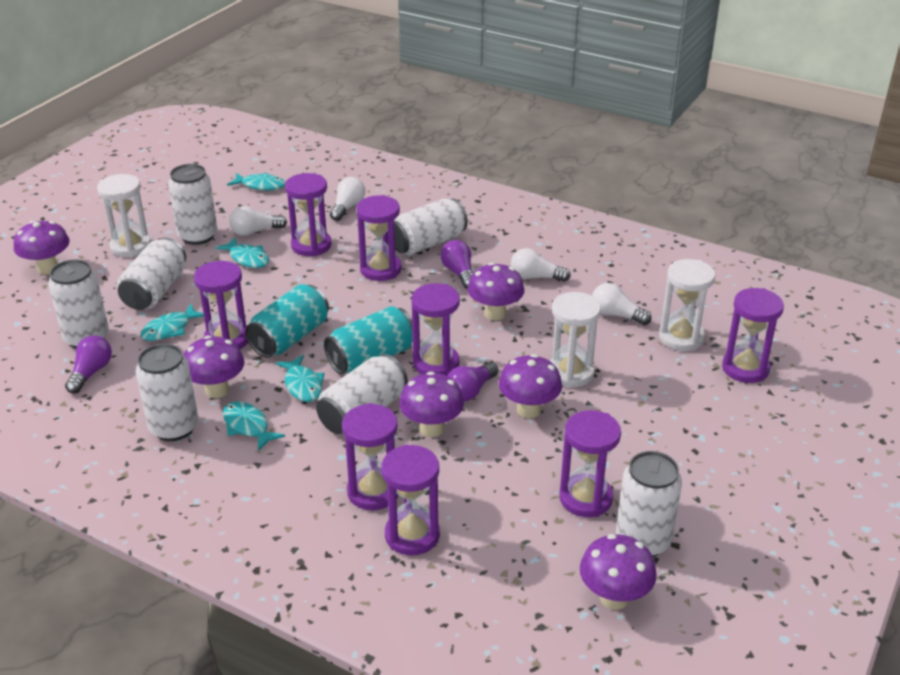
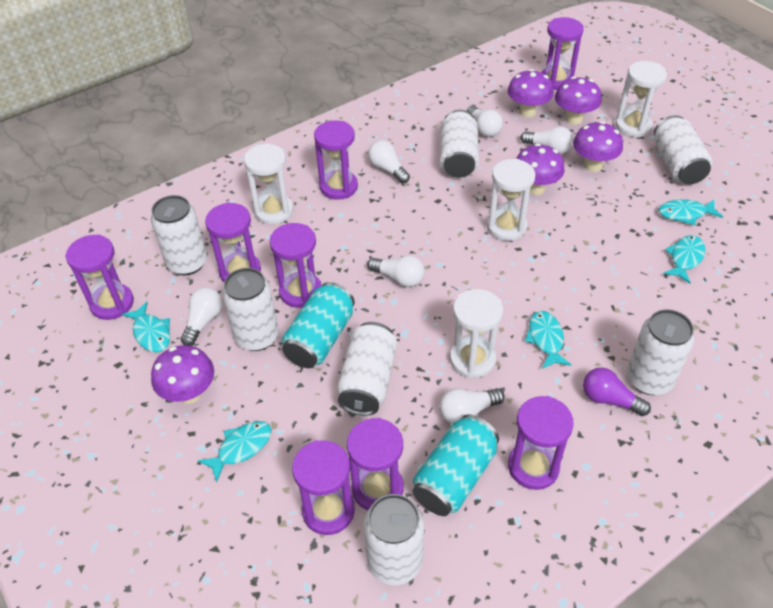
purple light bulb: [65,335,112,394] [441,240,473,289] [447,362,498,402] = 3 -> [583,368,651,416] = 1
purple mushroom: [14,221,70,275] [184,335,245,398] [399,372,464,437] [467,262,525,321] [499,354,562,418] [580,534,657,610] = 6 -> [151,345,214,404] [508,69,554,117] [516,143,565,195] [555,76,602,125] [573,121,623,172] = 5
white hourglass: [97,174,151,258] [550,292,601,388] [659,259,715,351] = 3 -> [244,143,293,224] [450,289,503,378] [487,159,535,241] [615,61,667,137] = 4
white light bulb: [229,206,287,236] [330,177,365,221] [511,248,571,282] [592,283,652,325] = 4 -> [181,287,222,346] [367,255,425,287] [368,140,410,184] [440,388,504,424] [467,105,503,137] [520,127,573,154] = 6

